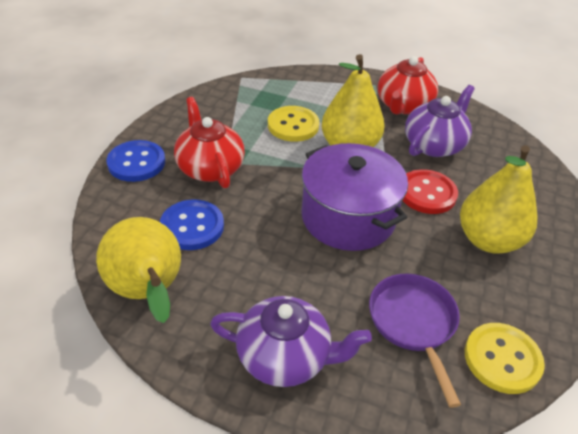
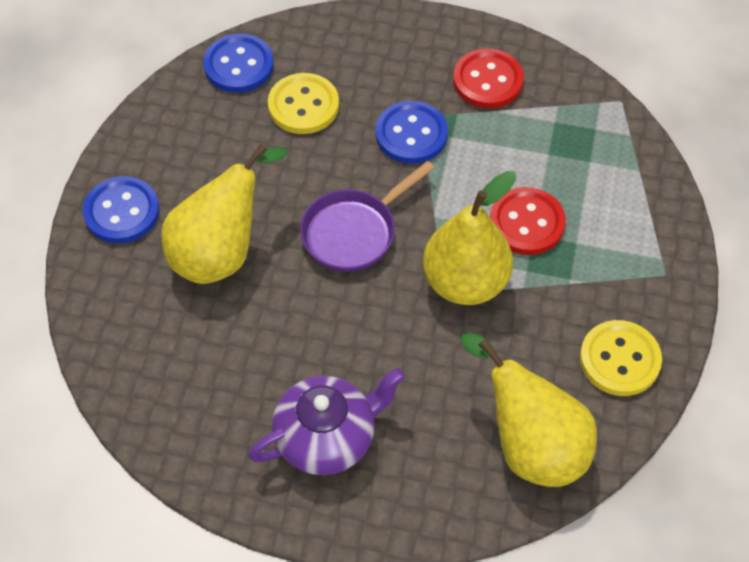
blue button: [106,140,165,182] [160,200,224,250] = 2 -> [83,176,160,244] [203,34,274,93] [376,101,448,164] = 3
purple pot: [301,143,408,251] = 1 -> none = 0
purple teapot: [210,296,372,387] [405,85,475,157] = 2 -> [248,368,405,475] = 1
red button: [402,169,458,214] = 1 -> [453,49,524,108] [490,187,566,255] = 2
red teapot: [174,97,245,188] [378,56,438,115] = 2 -> none = 0

